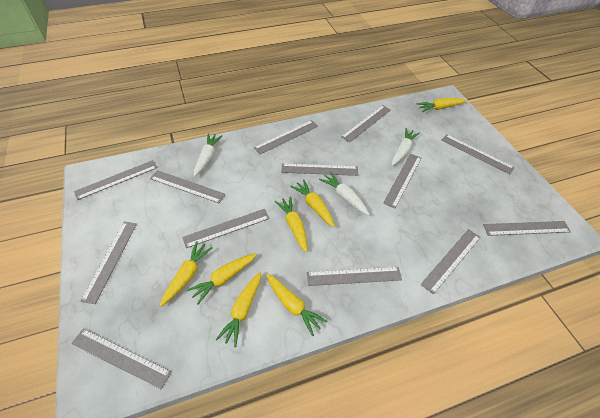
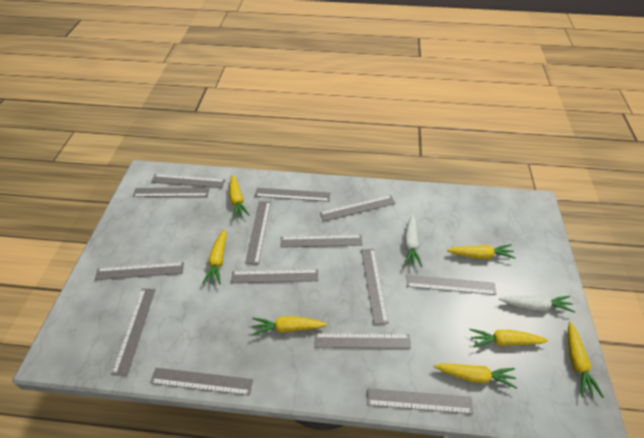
grey ruler: [71,328,171,389] [74,160,157,200] [80,222,137,304] [150,170,226,203] [182,209,270,248] [254,120,318,154] [281,163,358,176] [307,267,402,286] [341,105,391,142] [383,154,421,208] [421,229,481,294] [441,134,515,174] [483,221,571,236] = 13 -> [95,262,184,280] [111,289,156,376] [133,187,209,197] [150,368,253,396] [151,174,225,188] [231,269,318,283] [245,201,271,265] [255,188,330,202] [281,235,363,248] [315,333,411,349] [320,195,396,222] [361,249,388,325] [367,388,473,414] [407,275,496,295] = 14
white carrot: [194,133,222,177] [319,172,370,215] [392,128,420,166] = 3 -> [404,215,422,267] [499,295,575,313] = 2

